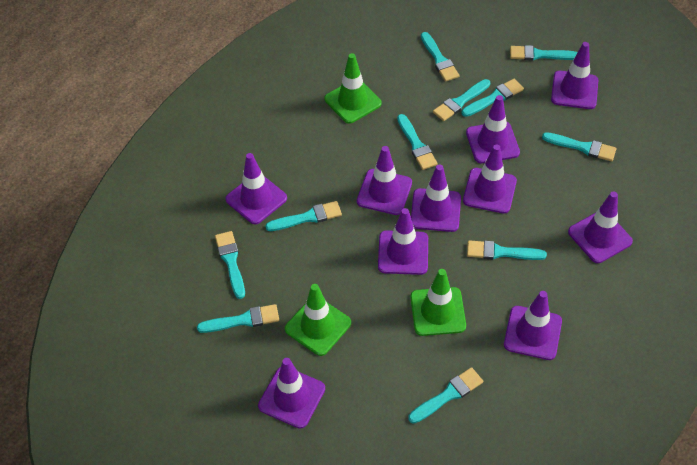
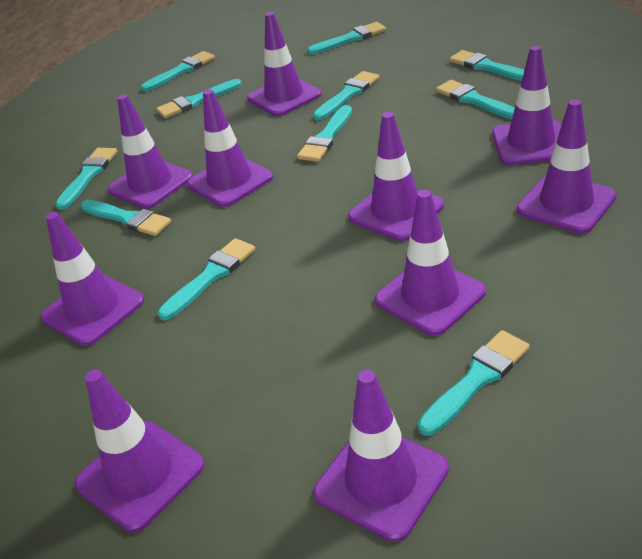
green traffic cone: [285,284,351,356] [324,53,382,124] [410,269,466,336] = 3 -> none = 0

